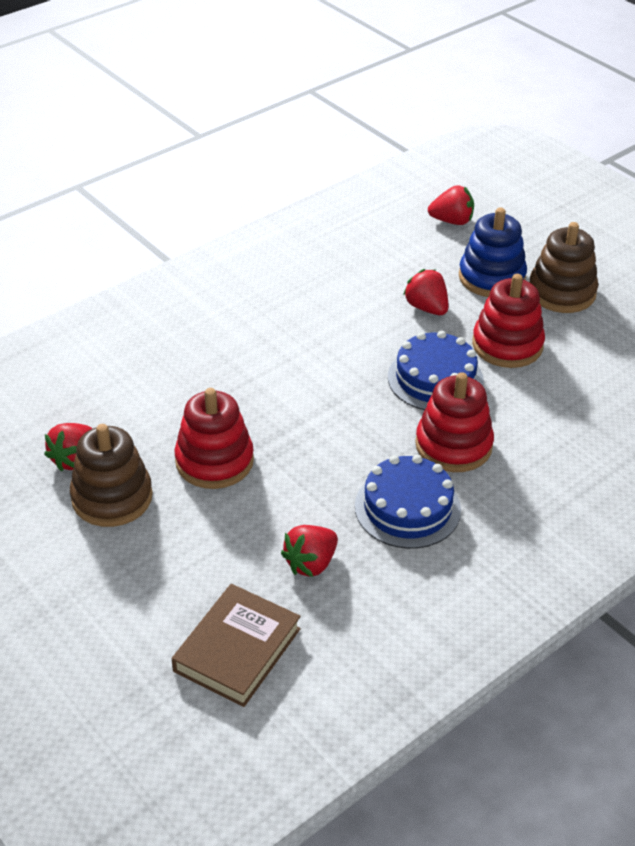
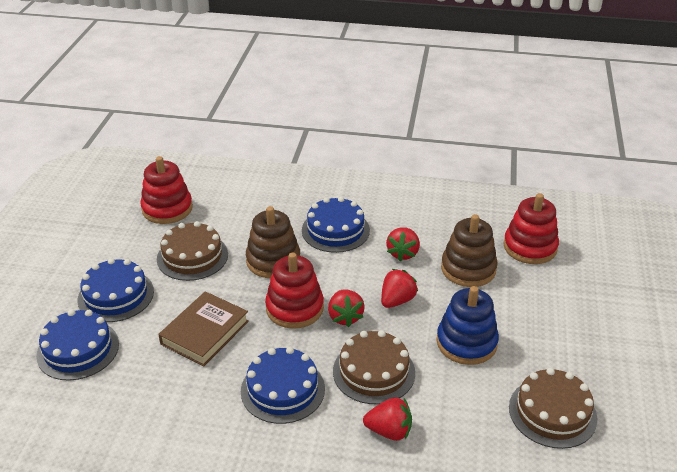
blue cake: [355,455,461,549] [388,331,484,410] = 2 -> [36,309,119,381] [78,258,154,322] [241,347,325,424] [302,197,370,253] = 4
brown cake: none = 0 -> [157,221,228,281] [333,330,415,404] [509,368,597,449] = 3

